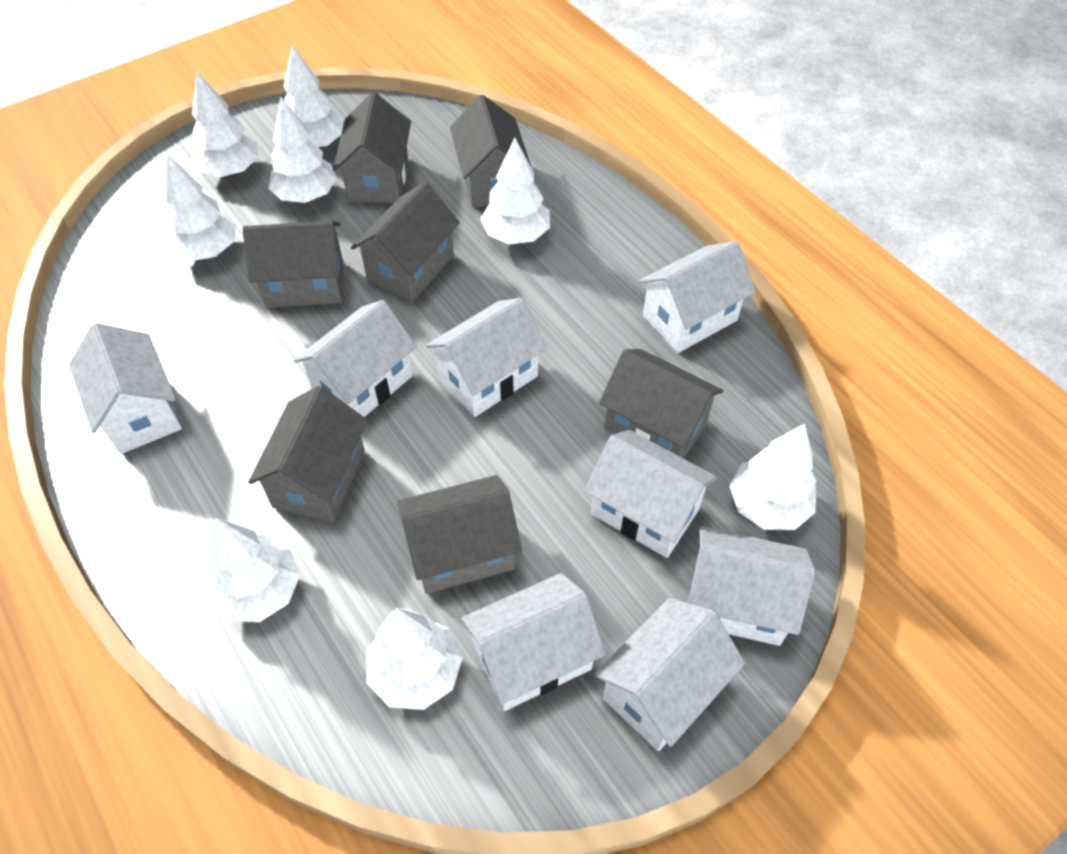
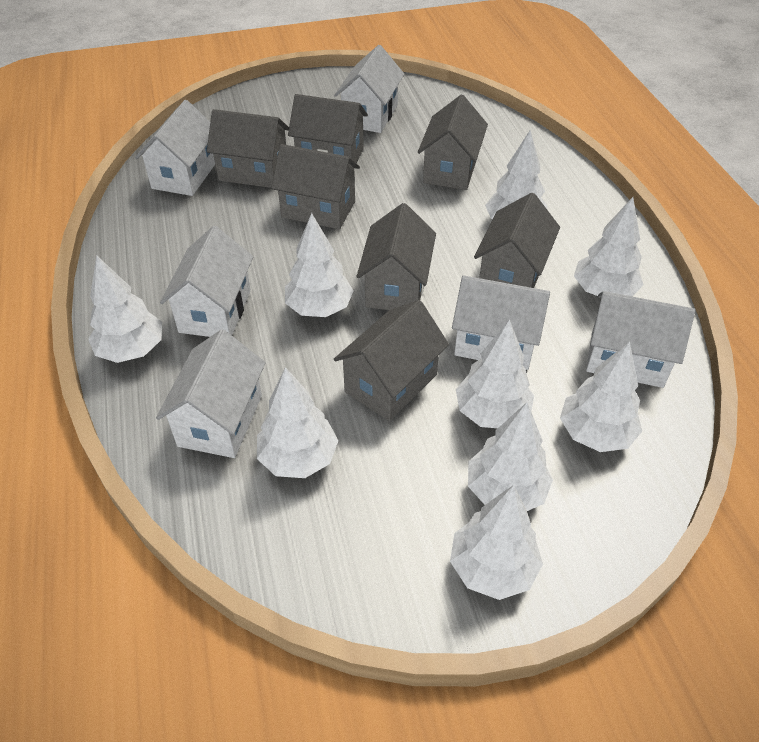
white house: [68,323,182,454] [293,300,417,417] [426,298,547,417] [461,573,606,711] [584,430,717,558] [594,598,745,751] [639,241,756,353] [687,526,815,646] = 8 -> [135,100,215,196] [156,329,266,458] [160,226,253,337] [334,45,404,133] [452,275,550,370] [586,291,695,388] = 6
white tree: [163,154,236,262] [191,72,258,177] [206,518,301,622] [268,96,337,203] [284,45,343,148] [367,608,463,710] [481,138,550,244] [730,424,816,530] = 8 -> [88,256,162,363] [257,367,338,478] [285,213,354,317] [450,485,543,600] [456,319,534,428] [468,402,553,511] [485,130,547,219] [560,341,642,452] [574,197,644,297] = 9

